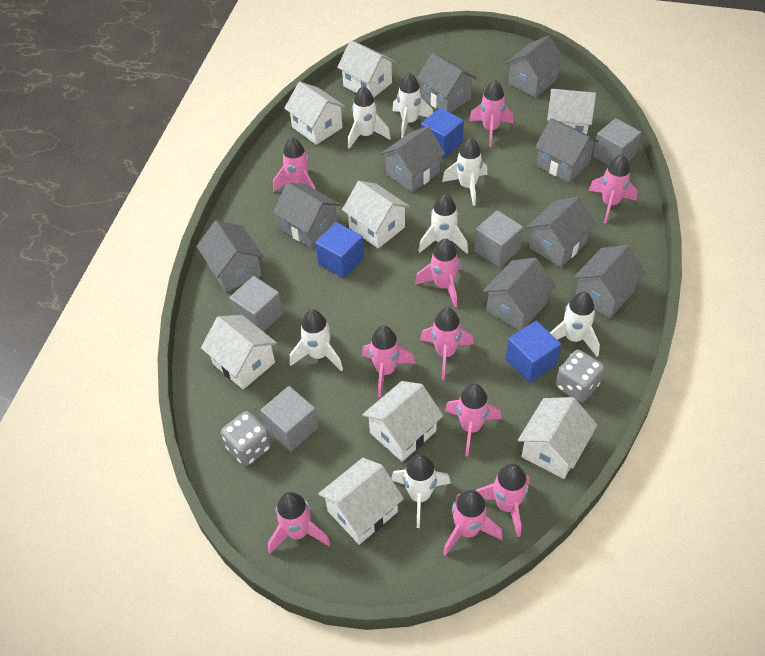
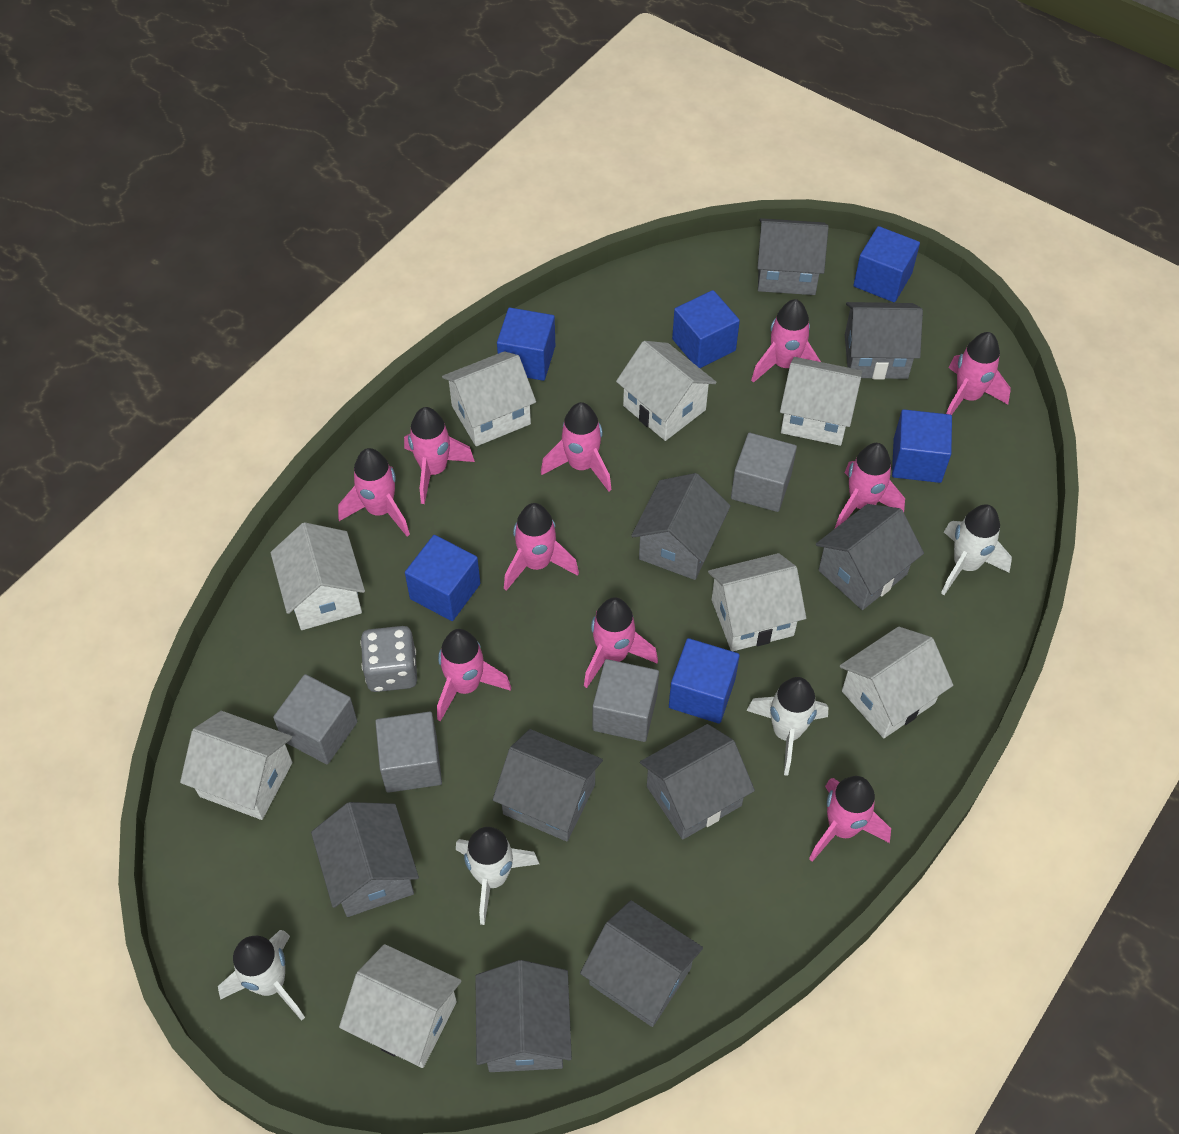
blue cube: [315,222,364,278] [421,108,464,159] [506,321,561,383] = 3 -> [405,535,481,621] [497,308,555,381] [669,638,740,724] [672,290,740,368] [853,226,920,302] [892,409,952,483] = 6
grey dice: [221,411,271,466] [556,350,605,403] = 2 -> [360,626,417,692] = 1
white rocket: [290,309,343,371] [348,86,391,149] [391,454,451,528] [392,72,433,138] [418,194,468,254] [442,137,487,206] [550,292,600,357] = 7 -> [218,930,305,1021] [456,827,539,925] [747,677,828,776] [941,504,1012,595] = 4

